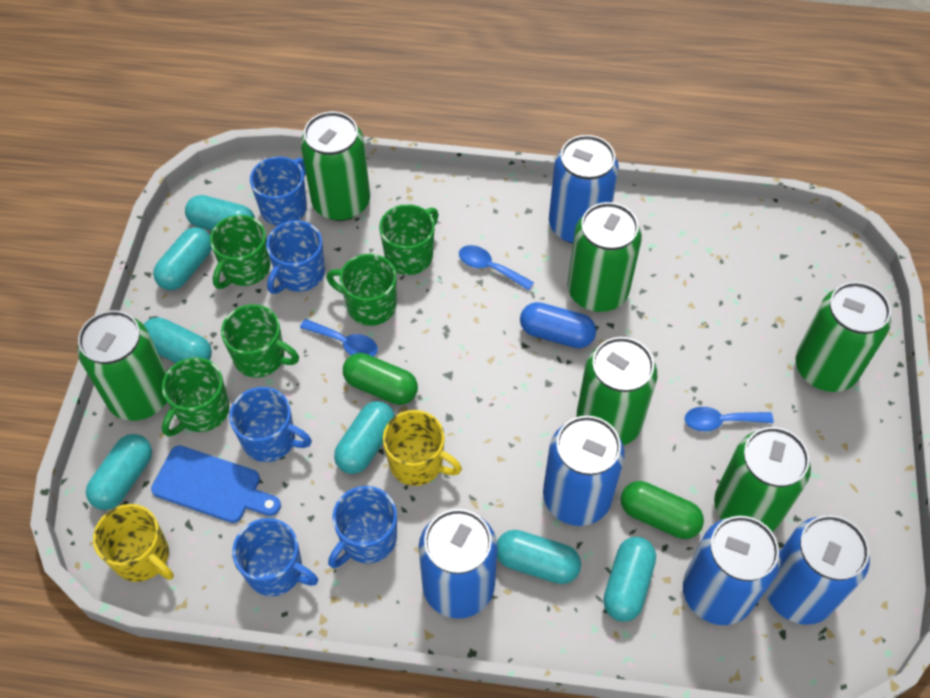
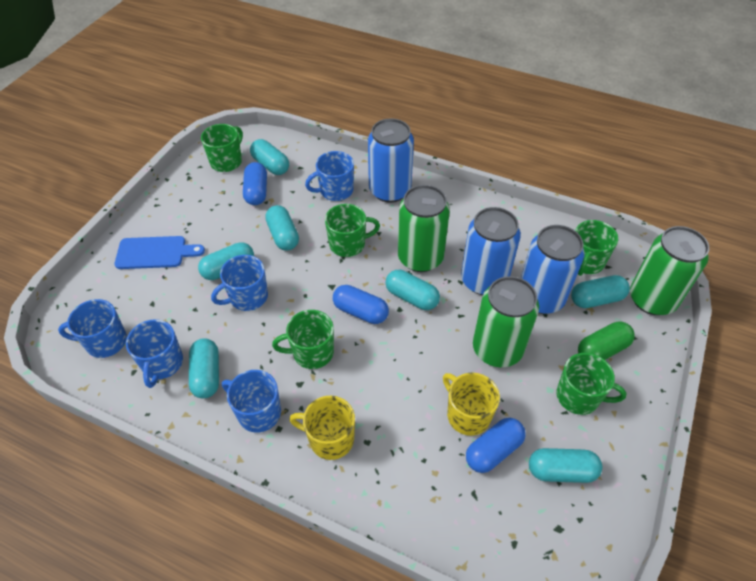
blue can: [418,509,498,619] [543,416,625,526] [549,135,619,244] [683,516,781,625] [766,515,870,625] = 5 -> [368,118,414,203] [461,207,521,295] [521,225,585,314] = 3
blue capsule: [520,302,596,348] = 1 -> [243,162,267,205] [333,285,389,324] [466,418,526,473] = 3
blue spoon: [300,319,378,357] [459,245,534,291] [685,407,774,431] = 3 -> none = 0
green can: [77,310,167,421] [300,112,370,221] [567,202,642,312] [577,337,657,445] [714,427,811,532] [796,282,891,392] = 6 -> [398,185,450,272] [473,276,539,367] [630,226,709,315] = 3
green capsule: [343,353,418,405] [621,481,704,539] = 2 -> [578,321,635,360] = 1

